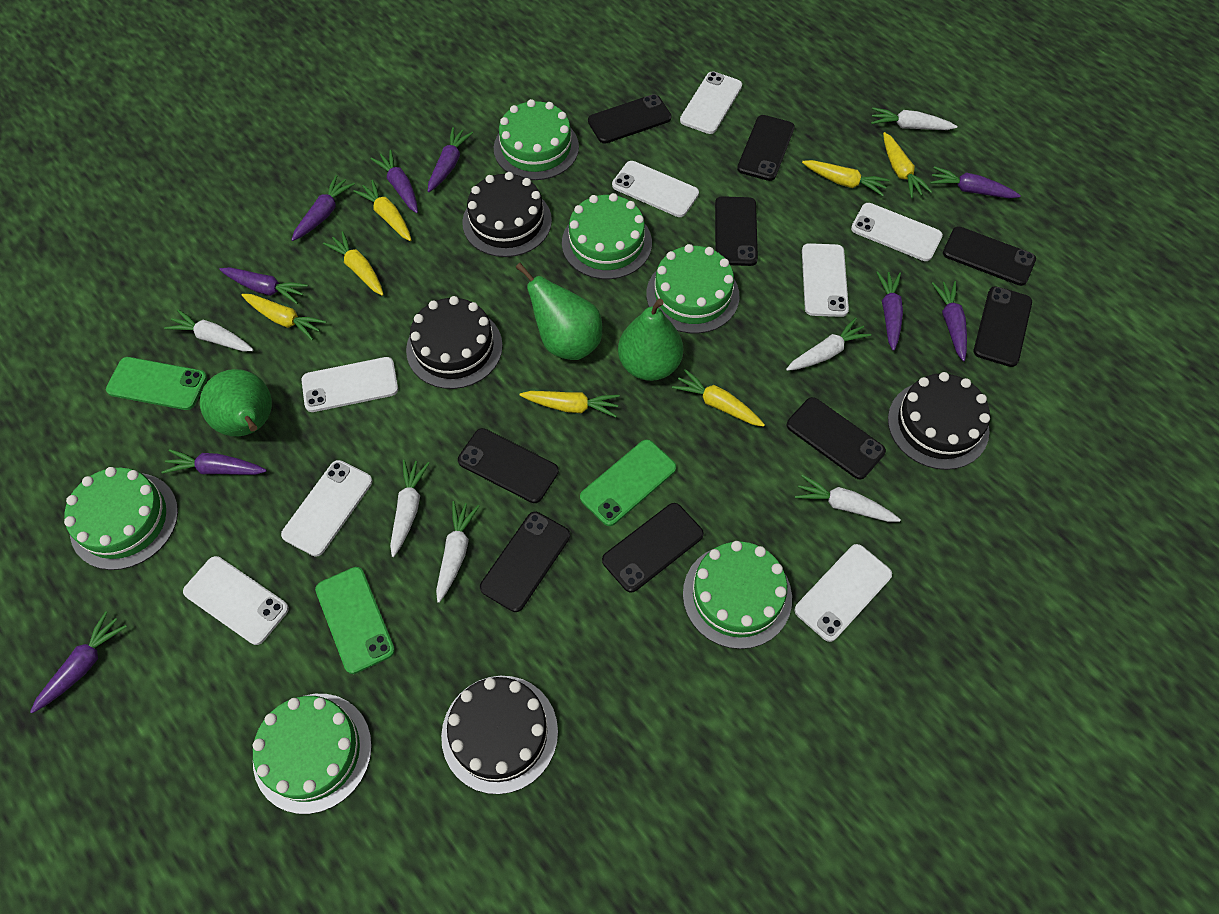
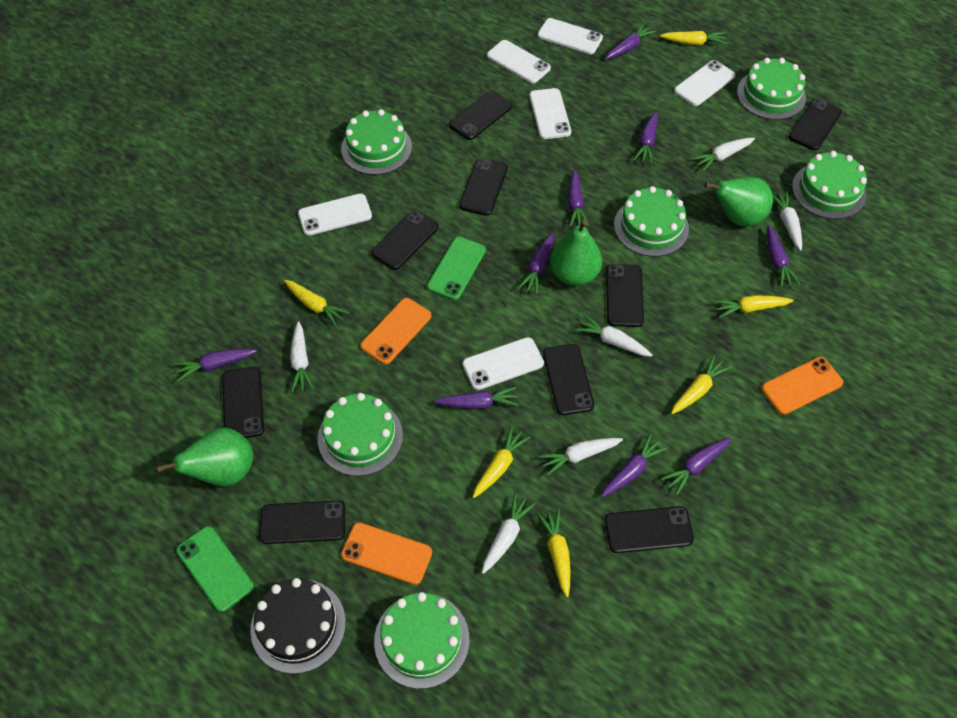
black cake: [406,296,503,389] [441,676,558,794] [462,172,552,257] [888,372,990,470] = 4 -> [250,578,346,674] = 1
green phone: [106,357,207,410] [315,567,395,674] [580,439,676,526] = 3 -> [176,526,254,612] [427,237,486,300] = 2
orange phone: none = 0 -> [341,522,432,585] [360,298,431,364] [761,357,843,415] = 3
white phone: [183,556,289,645] [281,460,372,557] [302,357,398,412] [612,161,699,217] [680,71,742,134] [795,544,892,642] [802,243,849,317] [851,203,943,261] = 8 -> [298,194,372,236] [463,337,544,390] [487,40,551,83] [529,88,571,139] [538,18,603,54] [674,60,735,106] = 6
yellow carrot: [242,294,326,340] [323,231,384,296] [353,180,411,241] [520,391,620,417] [672,369,765,427] [802,160,889,196] [883,132,932,198] = 7 -> [284,280,350,327] [473,426,531,498] [537,508,570,597] [660,31,727,45] [671,355,731,414] [714,295,794,318] = 6

